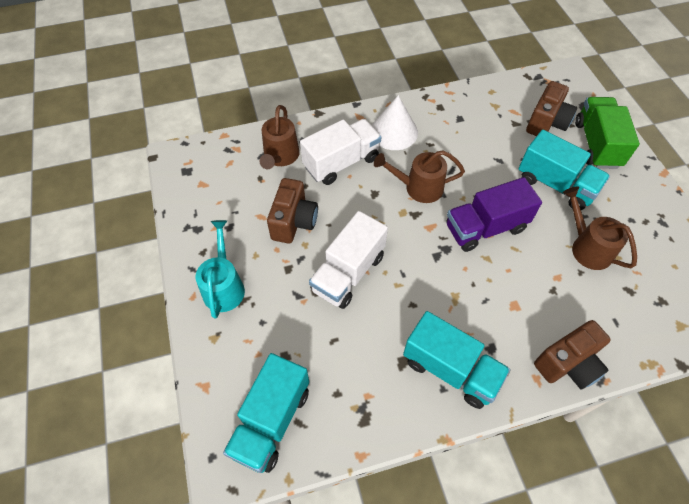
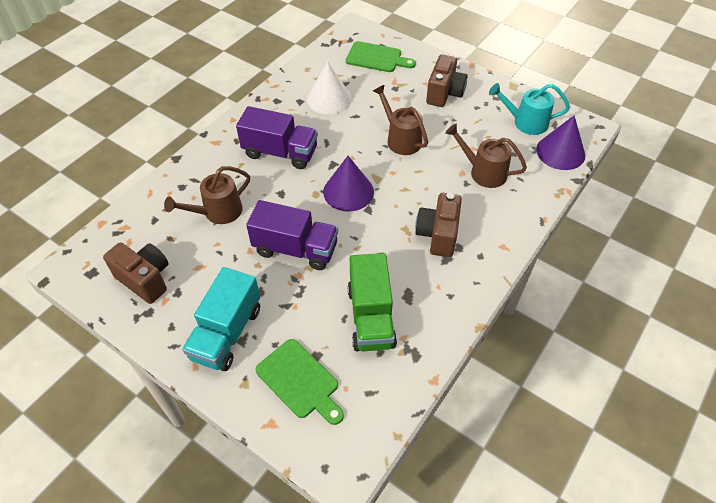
green cutting board: none = 0 -> [255,339,344,425] [346,41,416,72] = 2
purple cone: none = 0 -> [323,156,374,211] [536,115,585,170] = 2
purple truck: [446,177,542,252] = 1 -> [236,106,318,169] [246,200,338,270] = 2
turquoise truck: [223,353,309,473] [403,311,510,409] [518,130,610,210] = 3 -> [182,267,260,371] = 1
white truck: [300,119,381,185] [309,211,388,309] = 2 -> none = 0

